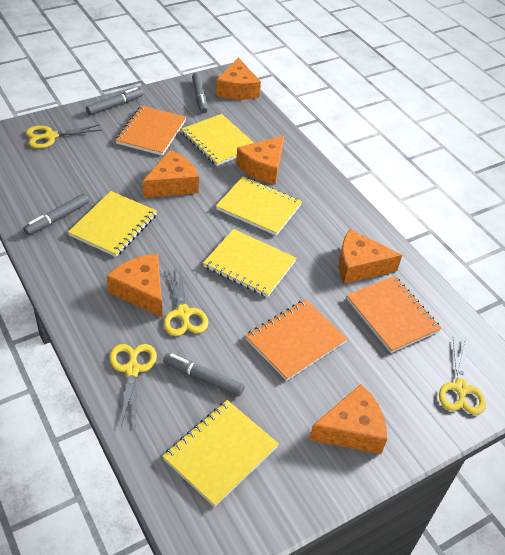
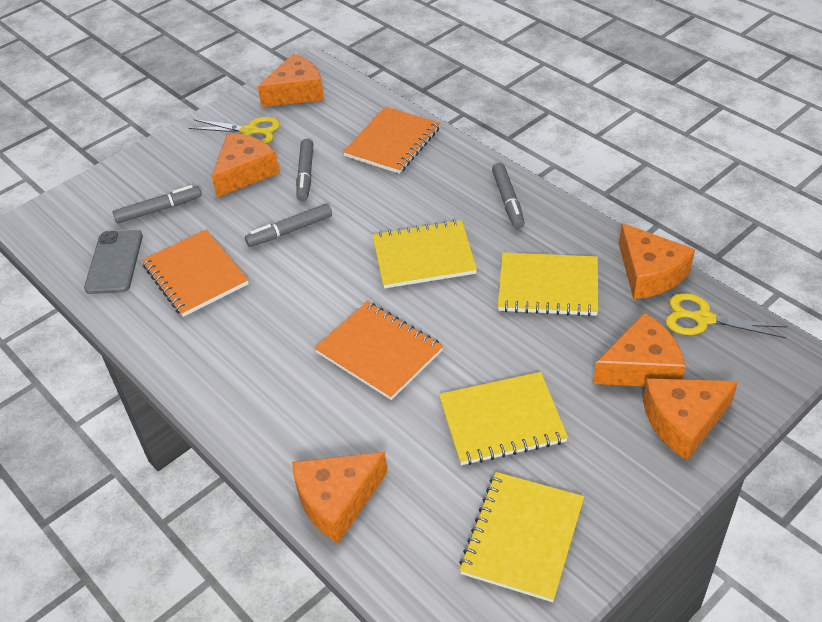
grey phone: none = 0 -> [84,230,143,294] = 1
yellow notebook: [68,191,157,257] [162,400,279,507] [181,114,254,166] [203,229,296,297] [216,176,302,236] = 5 -> [372,220,477,289] [439,372,568,465] [459,472,584,602] [498,252,598,316] = 4
yellow scissors: [26,125,102,149] [110,344,157,426] [164,269,209,336] [439,337,486,415] = 4 -> [189,117,280,144] [666,293,787,338] = 2

